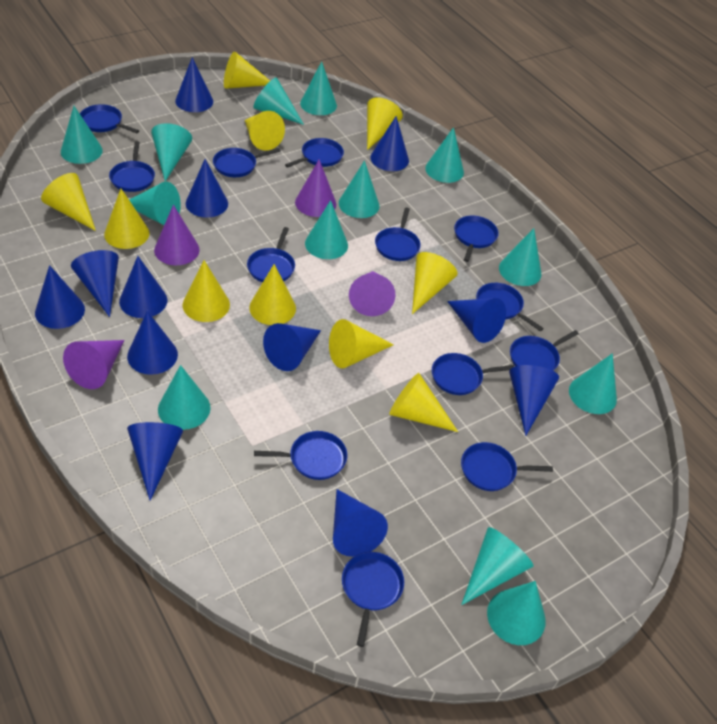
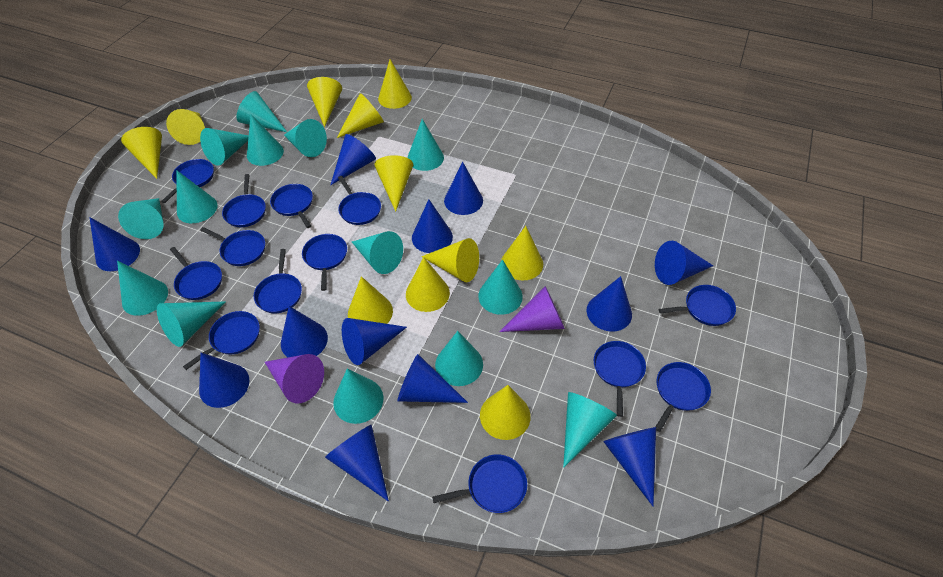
purple cone: [63,340,125,389] [154,205,200,265] [295,159,336,217] [349,271,396,316] = 4 -> [265,354,324,403] [500,286,565,332] = 2
turquoise cone: [61,106,103,164] [129,182,181,225] [151,123,192,181] [158,365,211,430] [253,78,304,125] [300,61,337,115] [305,200,348,259] [339,161,379,218] [425,127,464,183] [461,527,534,605] [487,581,546,645] [499,228,541,286] [569,353,617,414] = 13 -> [117,261,168,316] [118,198,164,239] [157,301,226,347] [176,170,217,223] [200,128,249,166] [236,91,287,132] [247,114,284,166] [284,119,327,157] [333,369,383,424] [352,231,403,274] [407,119,444,171] [435,331,483,386] [478,259,523,315] [563,392,617,468] = 14
yellow cone: [41,173,96,231] [104,189,150,249] [183,260,230,322] [224,52,270,89] [245,111,285,151] [249,264,296,325] [329,319,394,369] [367,97,403,150] [389,373,458,432] [412,252,458,314] = 10 -> [121,127,162,179] [166,109,205,145] [307,77,342,127] [337,93,384,138] [348,276,393,324] [374,155,413,212] [378,59,412,109] [406,257,450,312] [421,238,479,282] [480,385,531,440] [501,226,543,281] = 11

